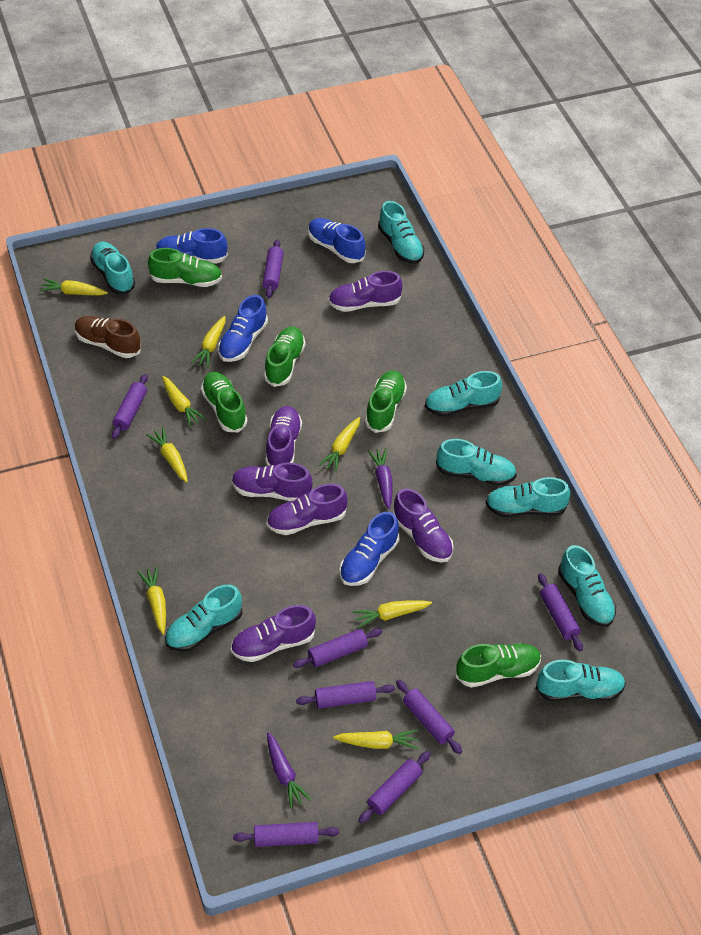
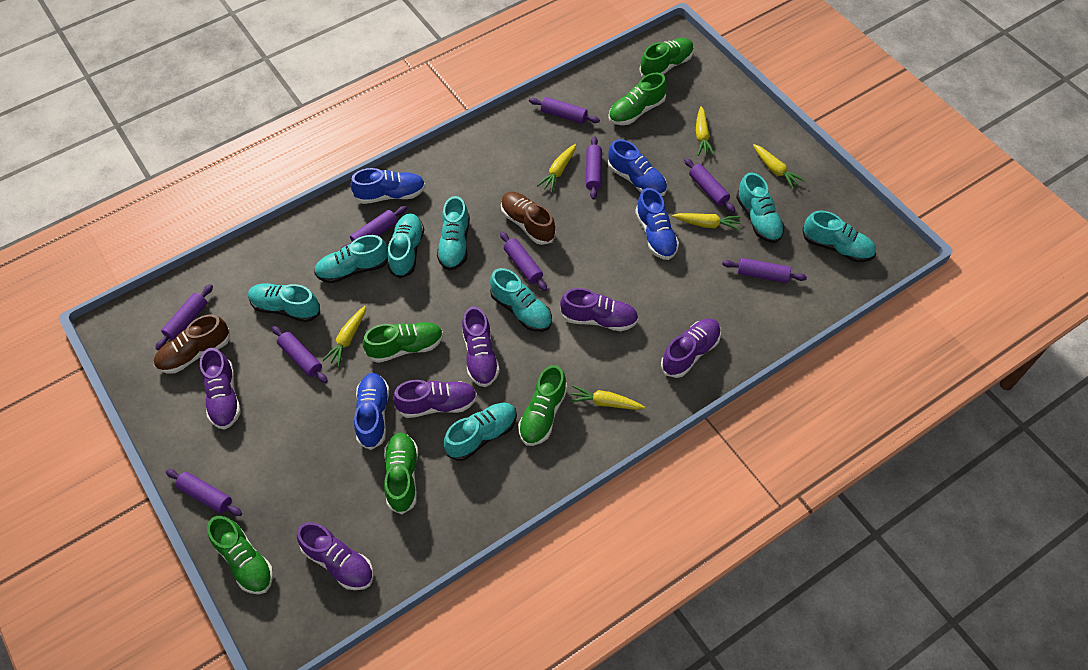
brown shoe: [75,316,141,358] = 1 -> [154,314,230,374] [501,192,556,245] = 2
green shoe: [148,248,222,287] [201,372,247,432] [264,327,305,387] [365,371,407,433] [456,643,541,688] = 5 -> [207,516,273,594] [363,322,443,363] [384,433,418,514] [518,365,568,446] [608,73,667,125] [639,38,694,77] = 6
purple carrot: [267,732,311,809] [368,448,393,509] = 2 -> none = 0
purple rolling pin: [112,374,148,439] [233,822,339,847] [263,239,283,298] [293,628,382,668] [296,681,395,708] [359,751,431,823] [396,680,462,754] [538,573,583,651] = 8 -> [155,284,213,350] [166,469,242,516] [272,326,328,383] [341,206,407,249] [500,232,547,291] [529,97,600,124] [586,136,602,199] [684,158,736,213] [722,258,807,283] = 9
yellow carrot: [39,278,108,295] [138,567,166,635] [146,427,188,483] [162,376,206,427] [191,316,225,367] [319,417,360,472] [333,729,418,749] [352,600,432,628] = 8 -> [322,306,366,367] [537,144,576,192] [569,385,645,410] [672,213,741,231] [696,106,715,156] [753,144,805,189] = 6

